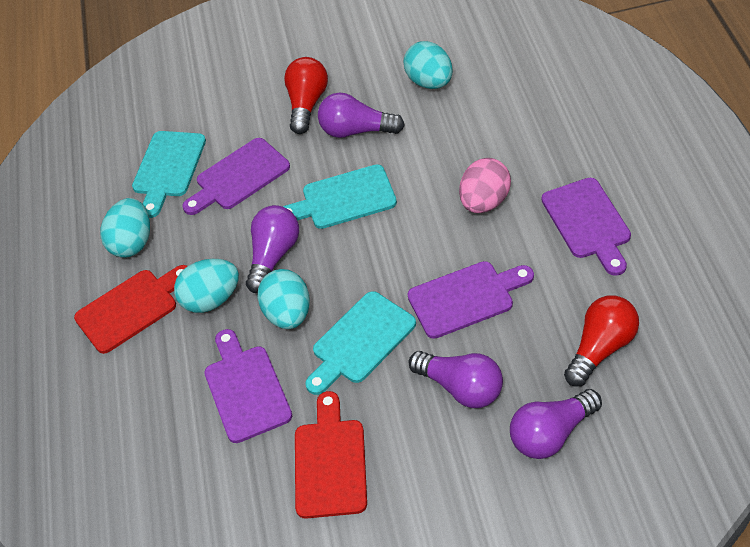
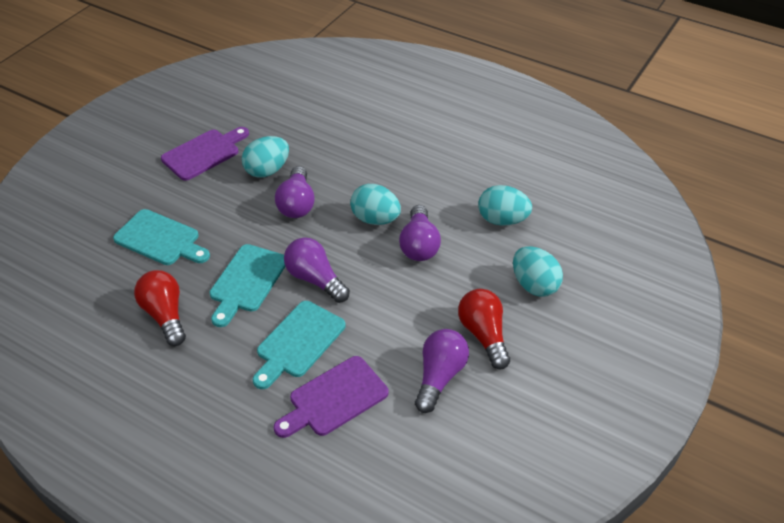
pink egg: [459,158,511,213] = 1 -> none = 0
purple cutting board: [183,138,290,215] [204,329,292,443] [407,261,534,339] [542,178,631,276] = 4 -> [161,127,249,181] [274,356,389,438] = 2
red cutting board: [74,265,187,354] [295,391,367,519] = 2 -> none = 0

